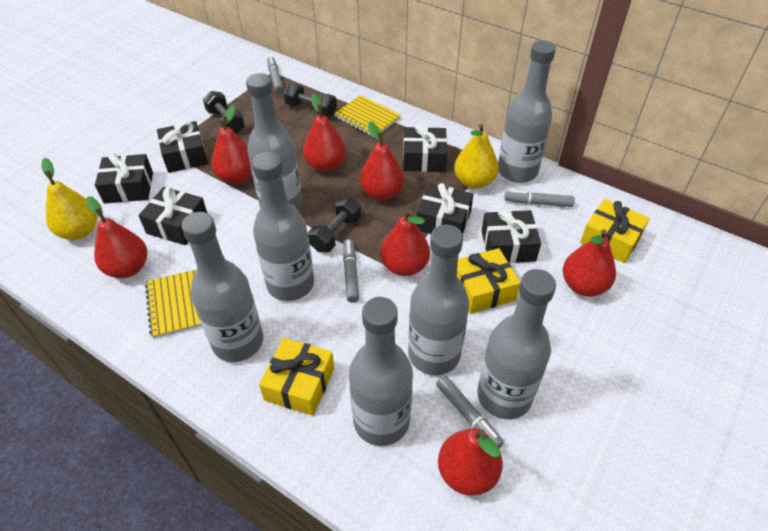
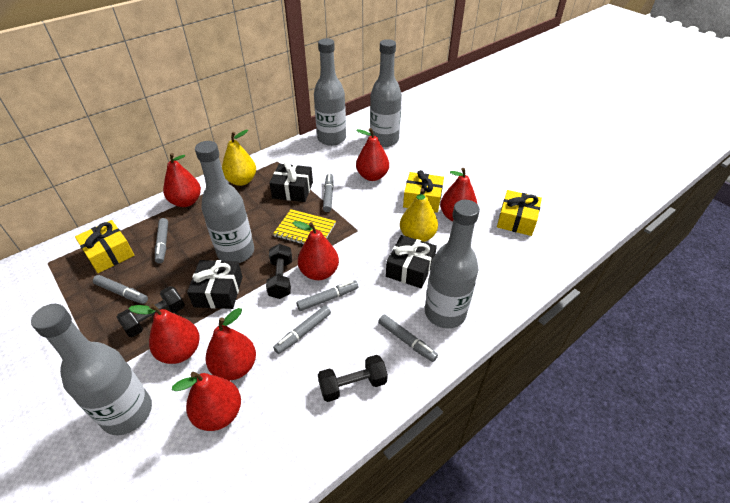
black gift: [95,153,153,204] [138,187,207,245] [157,121,208,173] [403,124,447,172] [416,183,474,234] [482,209,541,263] = 6 -> [187,260,243,309] [269,161,313,202] [386,235,437,288] = 3
grey bottle: [181,212,263,362] [246,73,303,210] [252,152,314,301] [349,297,413,446] [408,225,469,375] [477,269,556,419] [498,40,556,183] = 7 -> [31,304,152,435] [195,141,254,263] [314,38,346,146] [370,39,402,147] [425,200,480,329] = 5
grey marker: [267,56,284,93] [343,239,359,303] [436,376,504,448] [505,190,575,207] = 4 -> [93,275,148,304] [155,218,168,263] [273,306,331,354] [296,280,359,311] [323,174,334,212] [378,314,438,362] = 6
yellow notebook: [145,269,202,338] [334,95,401,137] = 2 -> [273,209,336,244] = 1

